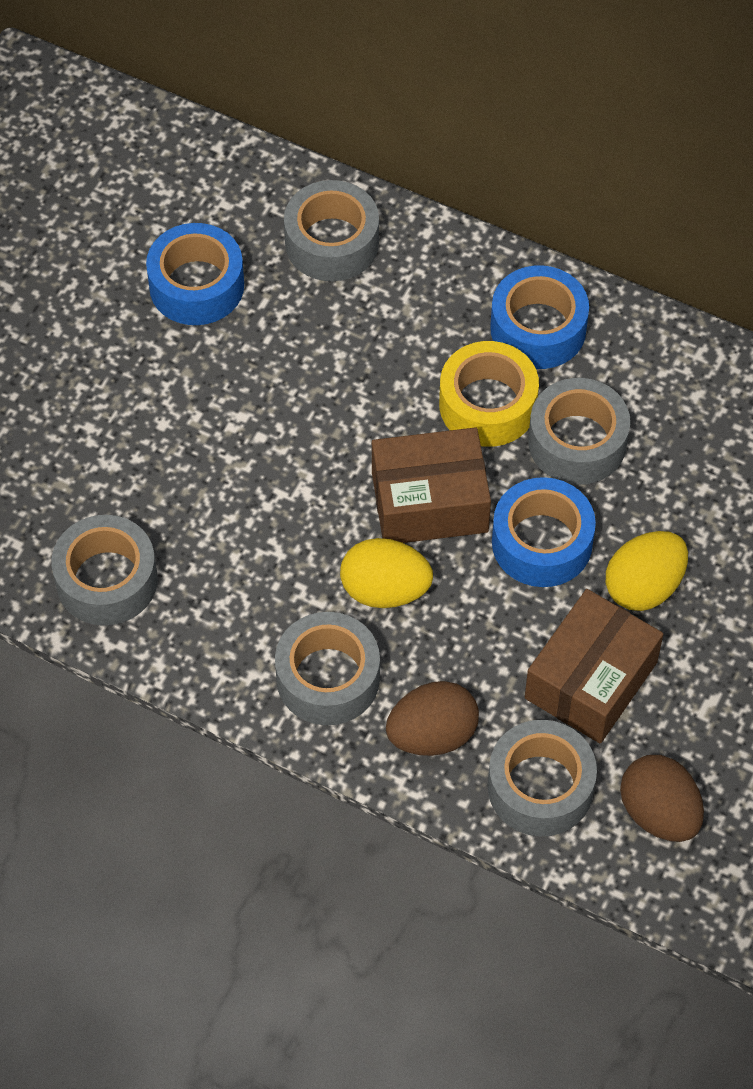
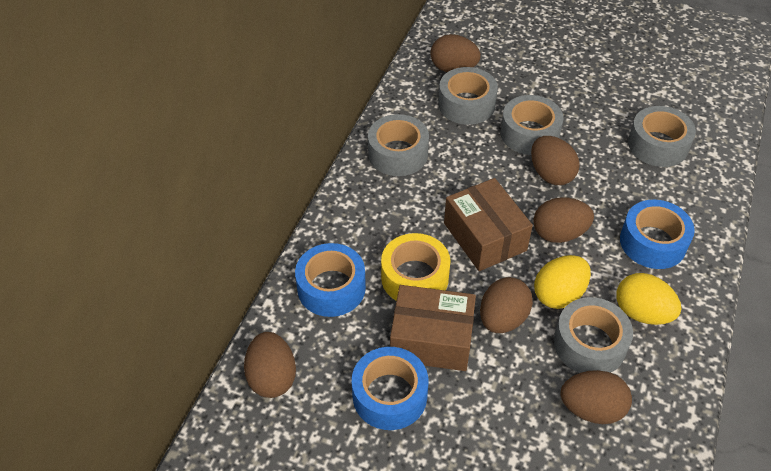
brown egg: [386,681,479,756] [620,755,704,842] = 2 -> [244,332,296,398] [431,34,481,72] [480,277,533,333] [531,136,580,185] [533,197,594,243] [561,370,632,424] = 6

